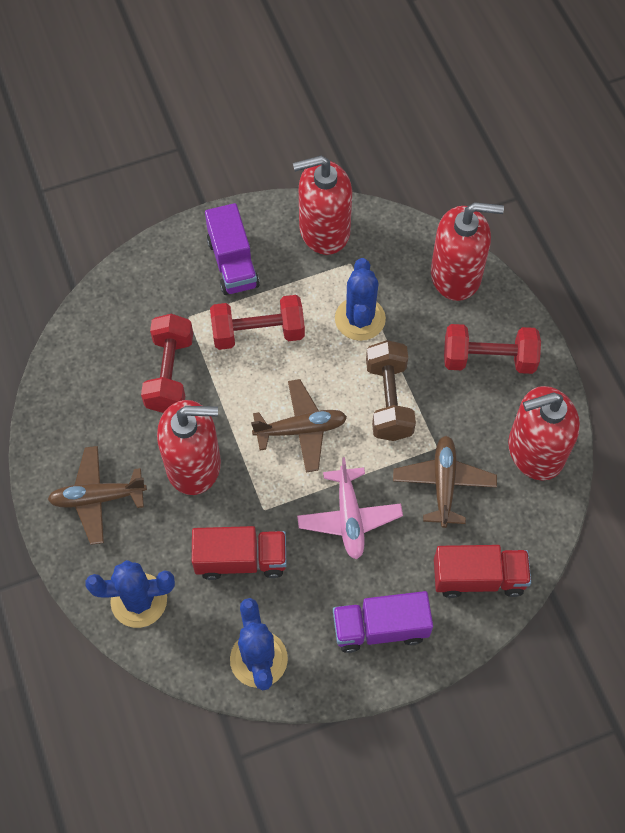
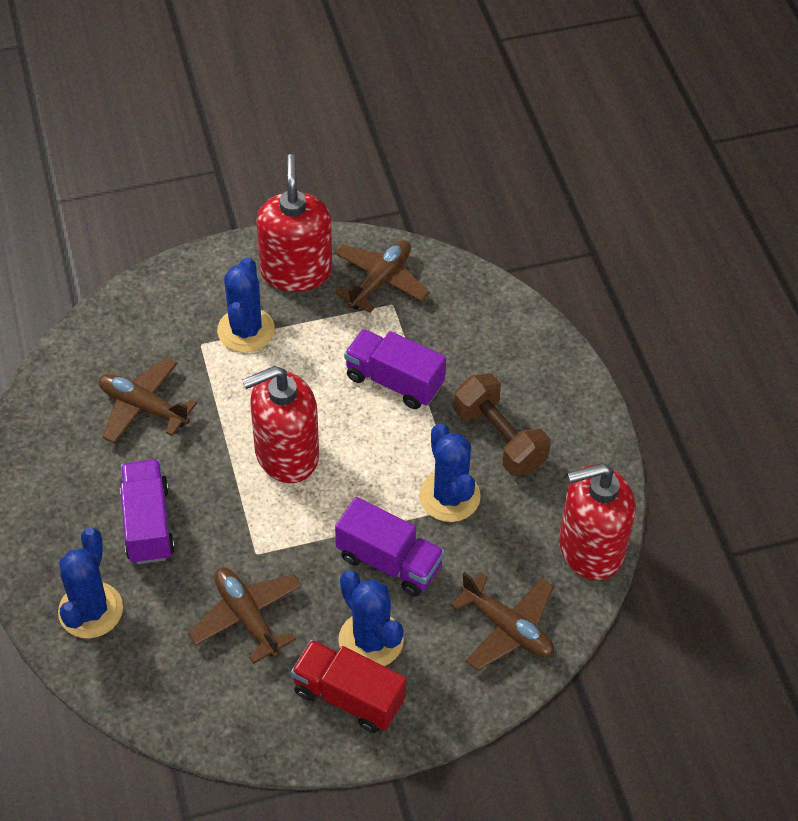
blue cactus: [85,560,175,628] [230,598,288,691] [335,258,386,341] = 3 -> [58,528,123,638] [217,257,275,352] [338,570,404,666] [419,423,481,522] = 4
brown plane: [48,446,147,545] [251,379,347,472] [393,436,497,528] = 3 -> [99,357,197,444] [188,567,302,664] [334,240,430,313] [451,572,554,671] = 4
pink plane: [297,457,403,559] = 1 -> none = 0
purple truck: [205,203,260,295] [333,591,433,653] = 2 -> [120,459,175,564] [335,497,445,596] [344,329,446,409] = 3
red dumbbell: [141,314,193,413] [210,295,305,350] [444,324,541,374] = 3 -> none = 0
red soap dispenser: [157,400,221,495] [293,156,352,255] [431,202,504,301] [508,386,580,481] = 4 -> [242,366,319,483] [256,154,332,292] [559,463,636,580] = 3
red truck: [192,526,287,580] [434,545,531,598] = 2 -> [291,640,407,733] = 1

